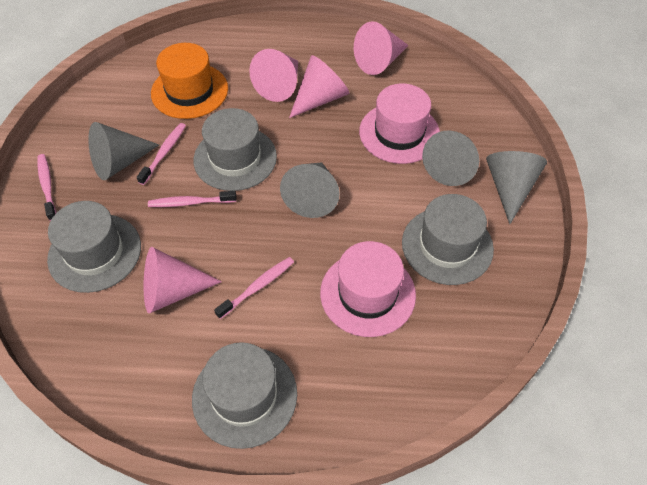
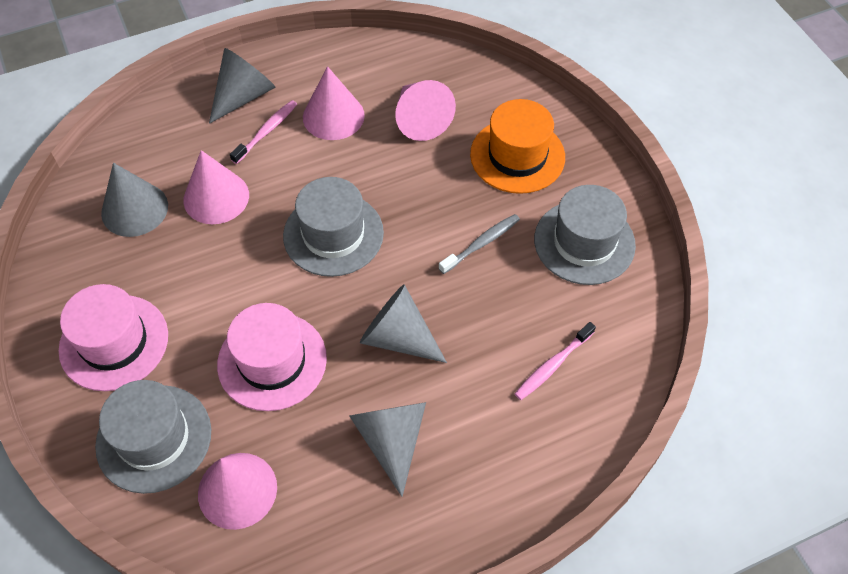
grey hat: [47,201,141,293] [192,342,297,449] [193,108,277,191] [402,194,494,285] = 4 -> [95,380,211,494] [283,177,384,277] [534,185,636,285] = 3
grey toothbrush: none = 0 -> [439,214,520,274] = 1
pink toothbrush: [37,154,56,221] [137,123,186,185] [148,191,236,207] [214,257,294,319] = 4 -> [230,100,297,164] [515,322,596,400] = 2

